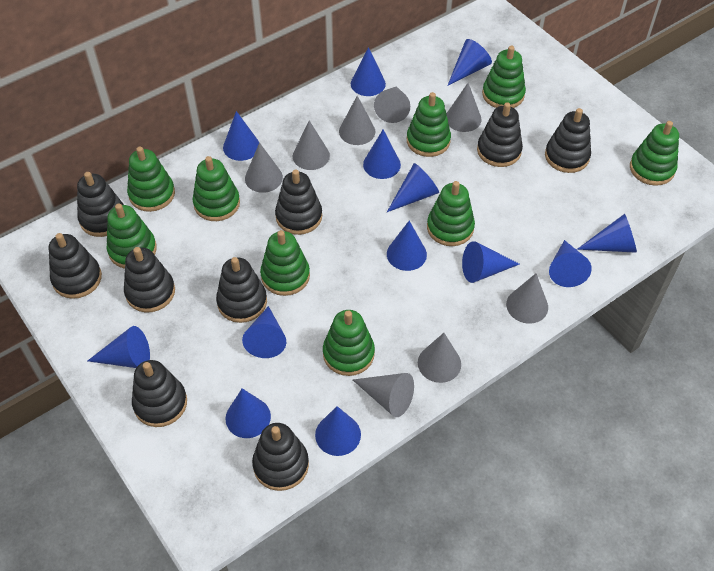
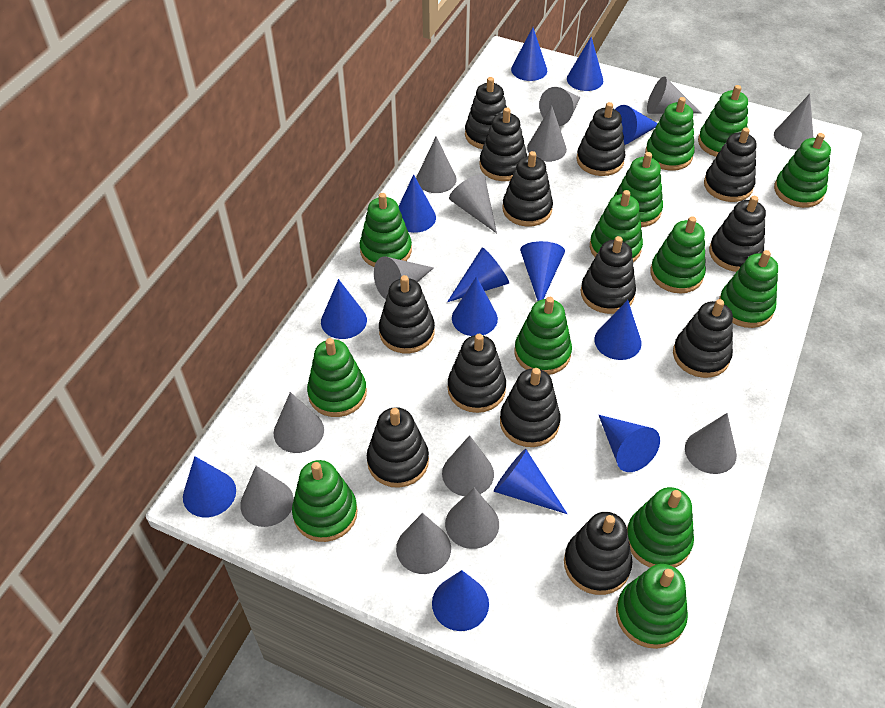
black stacking toy: [49,233,102,299] [77,172,124,237] [124,247,175,313] [132,360,187,427] [216,257,267,323] [252,423,309,491] [275,169,322,235] [477,102,523,167] [545,108,591,173] = 9 -> [367,407,429,488] [379,275,435,353] [448,334,506,413] [465,77,507,149] [480,107,527,181] [500,368,561,447] [502,151,553,226] [564,512,632,595] [577,102,626,176] [581,236,636,314] [673,299,733,378] [704,127,757,202] [709,196,766,272] = 13
green stacking toy: [107,204,157,269] [127,147,175,212] [193,156,240,221] [260,230,310,296] [323,310,375,376] [407,92,451,157] [427,181,475,246] [482,46,526,108] [630,121,679,186] = 9 -> [292,460,358,542] [307,338,367,417] [360,193,412,267] [515,297,572,375] [590,190,643,262] [614,152,663,227] [616,564,688,649] [627,487,694,567] [645,97,695,171] [650,216,706,294] [698,85,748,157] [719,250,778,328] [774,133,831,208] = 13
grey cone: [245,143,283,193] [293,121,330,170] [339,96,375,145] [353,373,414,417] [374,86,410,123] [418,333,461,383] [446,83,481,132] [506,274,548,324] = 8 -> [240,466,294,527] [274,392,324,453] [374,256,434,299] [396,513,451,574] [416,136,457,193] [442,435,494,496] [445,488,499,549] [449,174,497,233] [527,105,567,162] [539,87,580,126] [647,76,702,114] [685,413,737,474] [774,94,813,150] = 13

